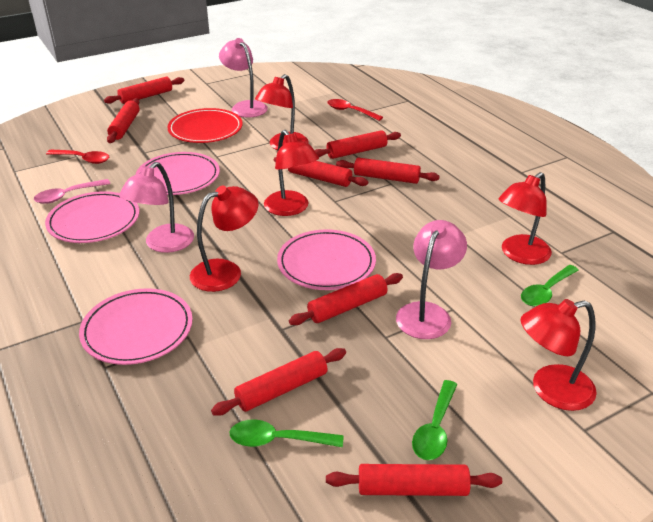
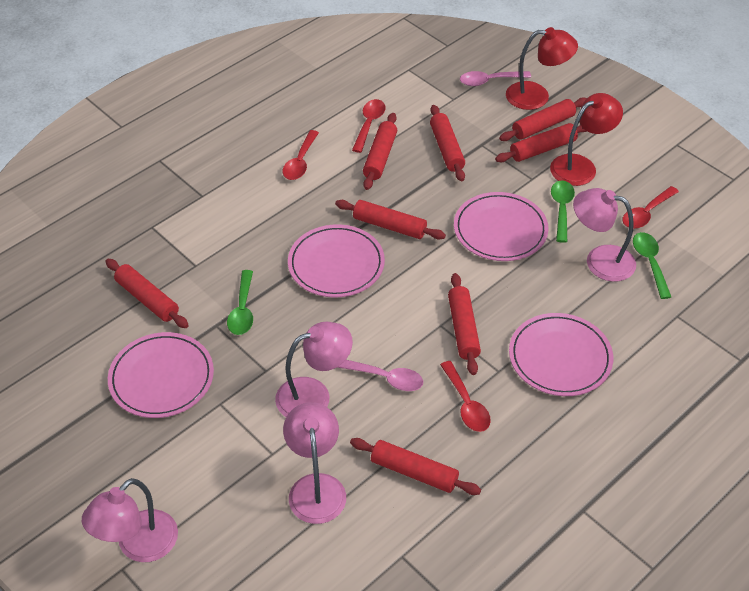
pink lamp: [119,162,194,253] [219,38,268,117] [396,220,467,339] = 3 -> [82,478,178,562] [275,322,353,417] [283,402,346,524] [573,188,636,282] = 4
pink spoon: [34,179,110,204] = 1 -> [337,360,423,391] [460,71,531,86] = 2
red lamp: [190,186,258,292] [255,74,309,150] [264,130,319,216] [499,172,552,265] [521,299,597,411] = 5 -> [506,27,578,110] [550,93,623,186] = 2
red plate: [167,108,243,143] = 1 -> none = 0
red spoon: [46,150,109,164] [328,99,383,121] = 2 -> [283,130,319,180] [352,99,386,153] [440,361,491,432] [622,186,679,229] = 4

